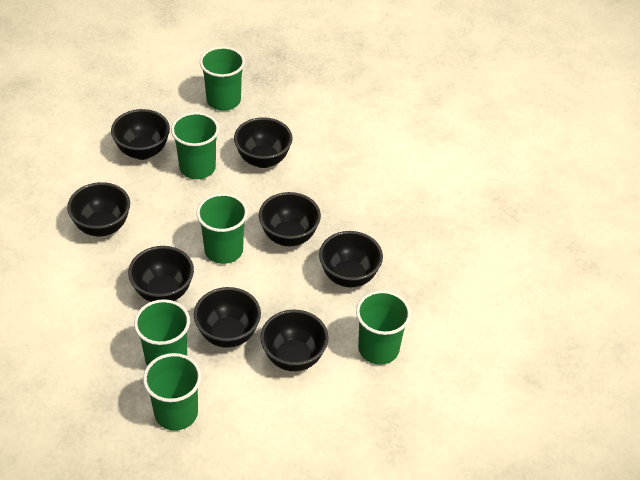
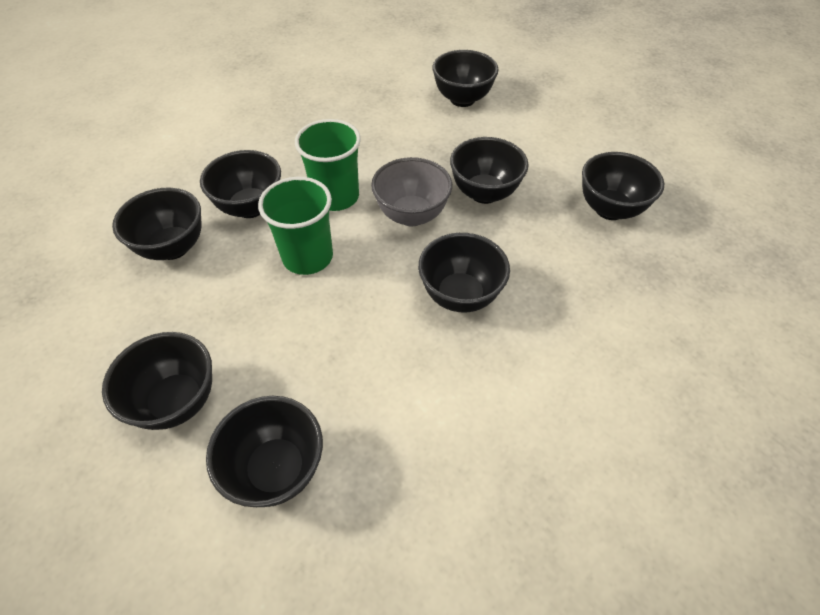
green cup: [134,299,190,366] [143,353,201,431] [171,112,219,179] [196,193,248,264] [200,47,245,111] [356,290,411,365] = 6 -> [258,177,333,275] [295,119,361,211] = 2
grey bowl: none = 0 -> [371,157,452,226] = 1

